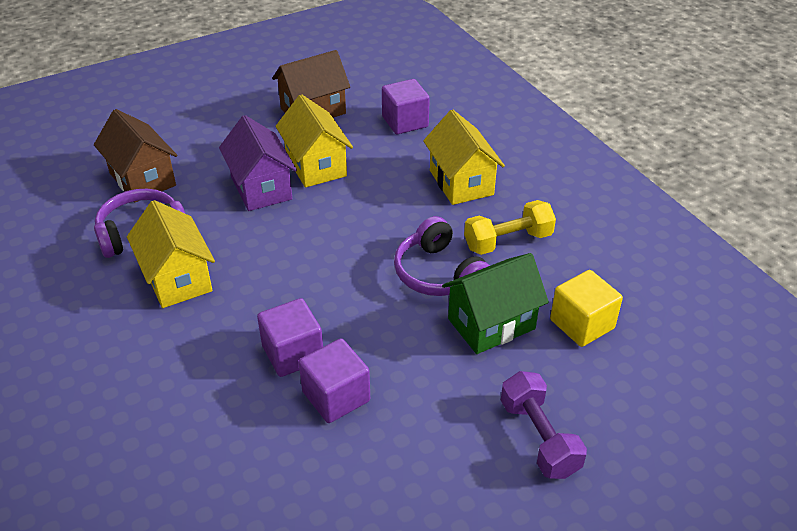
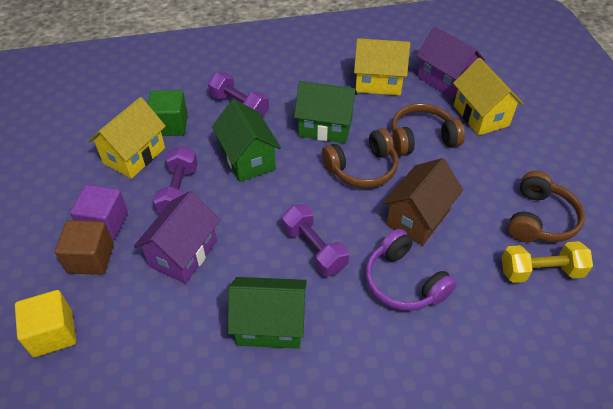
brown cube: none = 0 -> [55,220,114,275] = 1
brown headphones: none = 0 -> [322,128,398,188] [391,103,465,156] [508,171,585,242] = 3
brown house: [94,109,177,203] [272,50,350,118] = 2 -> [383,158,463,246] = 1
green cube: none = 0 -> [148,90,188,136] = 1
green house: [442,253,549,354] = 1 -> [212,99,281,182] [228,277,307,349] [294,81,358,143] = 3
purple cube: [257,298,323,377] [299,338,370,423] [382,79,430,134] = 3 -> [70,184,128,240] = 1
purple dumbbell: [501,371,587,479] = 1 -> [153,146,198,214] [208,72,269,118] [282,204,349,277] = 3
purple headphones: [94,189,185,258] [394,216,490,296] = 2 -> [365,229,457,311] = 1
purple house: [219,115,297,211] = 1 -> [134,191,220,284] [416,27,485,98] = 2

